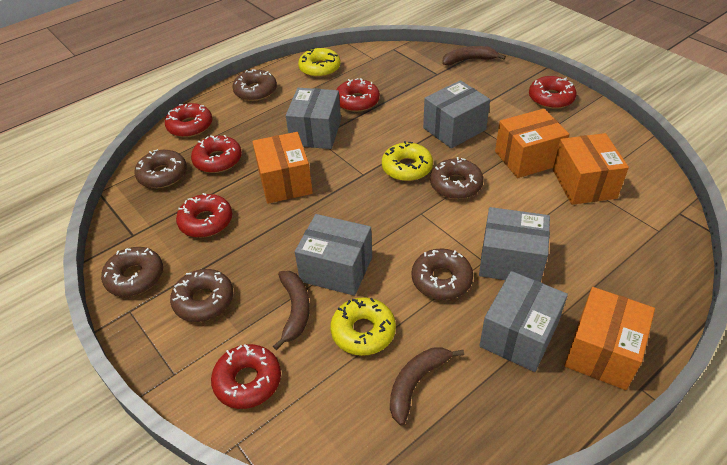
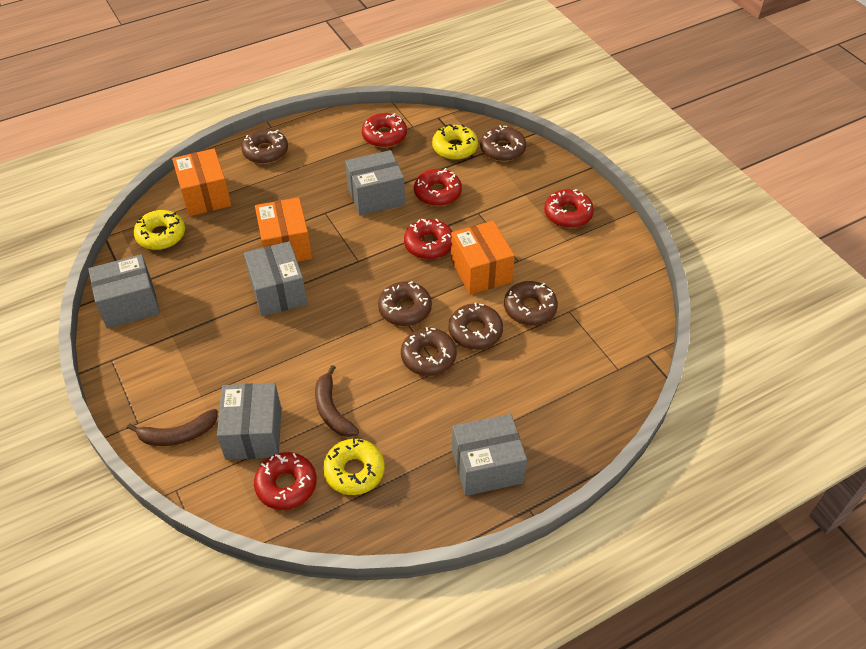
brown banana: [273,271,310,350] [390,347,464,426] [443,46,506,65] = 3 -> [127,409,218,446] [315,365,359,437] = 2
orange box: [252,132,313,204] [495,109,569,178] [553,133,629,205] [564,287,655,390] = 4 -> [172,148,231,216] [255,197,312,262] [451,221,515,295] = 3
red donut: [165,103,212,138] [176,193,232,238] [191,135,242,173] [211,344,281,409] [336,78,380,112] [529,76,577,109] = 6 -> [254,452,317,510] [362,113,407,148] [404,219,453,259] [414,168,462,206] [544,189,594,228] = 5

